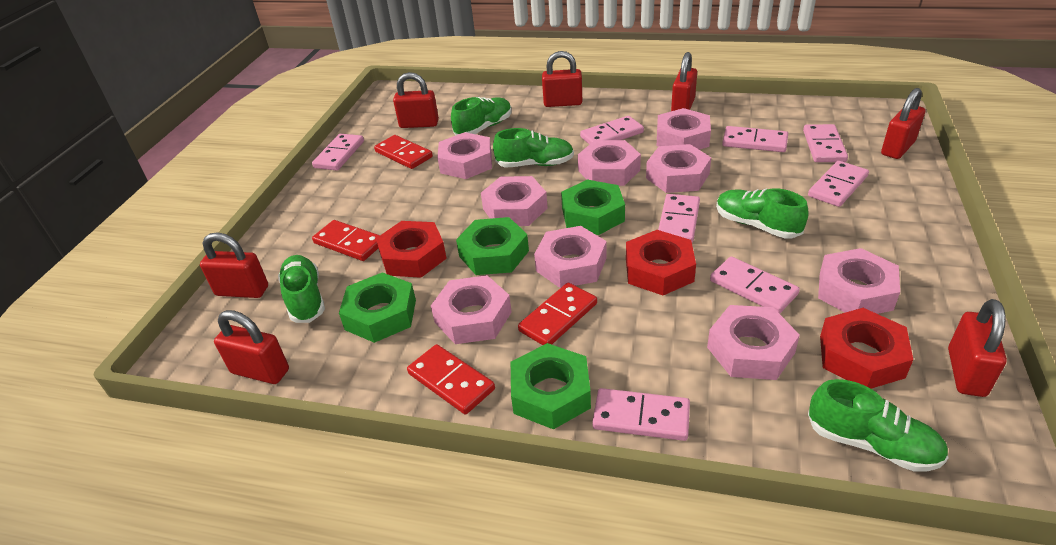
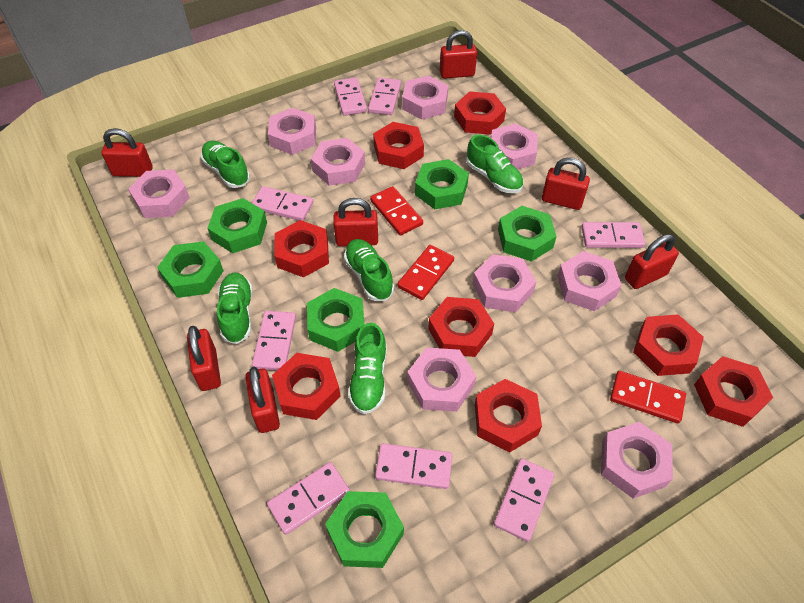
green nut: [339,272,416,343] [456,217,529,275] [511,343,591,430] [561,180,625,235] = 4 -> [157,241,224,298] [207,198,267,253] [307,288,364,352] [325,491,404,568] [415,159,469,209] [498,206,557,262] = 6
red domino: [312,220,380,261] [374,135,433,169] [407,344,495,414] [518,283,597,345] = 4 -> [370,186,423,235] [397,245,454,300] [610,371,686,423] = 3
red nut: [376,221,447,278] [626,230,696,296] [820,308,913,389] = 3 -> [272,353,341,420] [274,220,329,277] [373,122,424,169] [428,297,494,357] [454,91,506,135] [475,379,542,452] [633,314,704,376] [694,356,773,427] = 8

